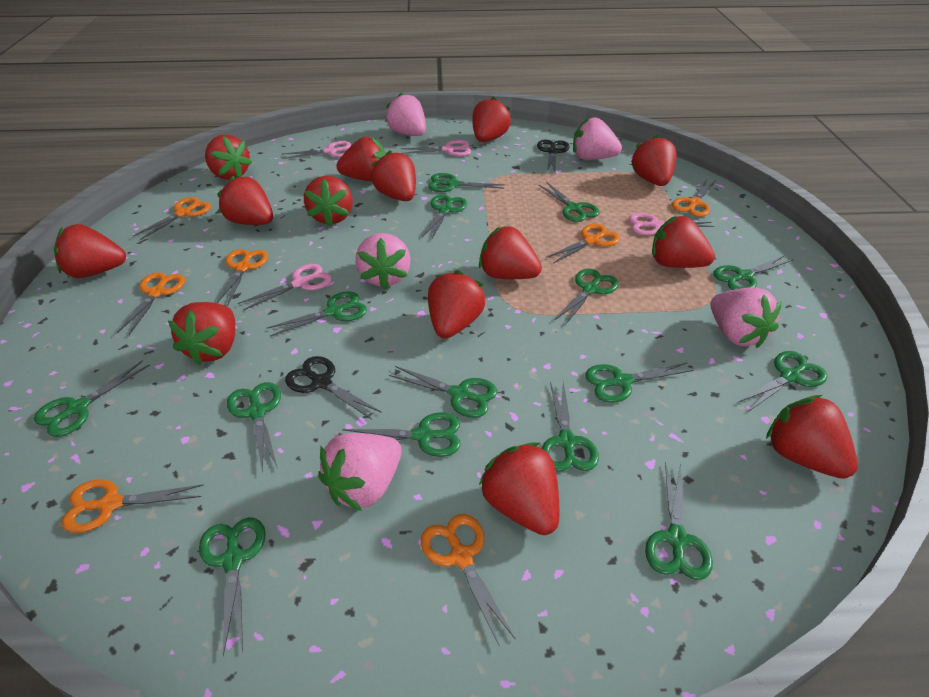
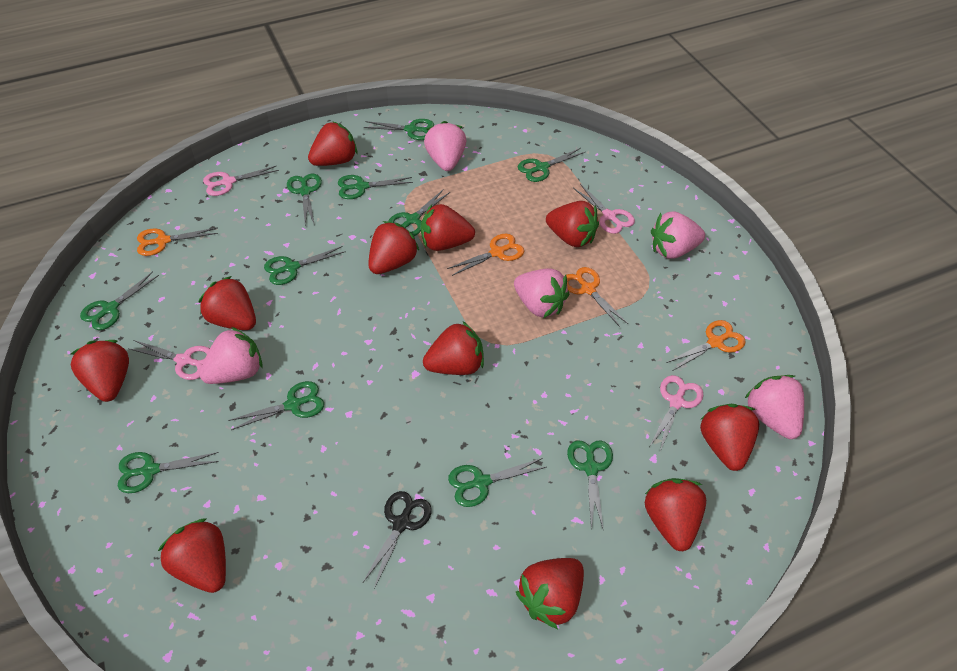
black scissors: [285,356,382,419] [537,139,570,174] = 2 -> [363,491,432,588] = 1
green scissors: [34,360,150,437] [199,517,266,656] [227,382,281,473] [266,291,367,337] [342,412,461,457] [389,366,497,418] [422,195,467,239] [428,173,505,192] [539,182,600,222] [542,382,599,472] [555,269,619,325] [585,363,694,403] [645,462,713,580] [714,255,794,290] [737,351,827,412] = 15 -> [80,272,159,330] [118,452,219,493] [228,381,324,430] [264,246,346,285] [287,173,322,225] [338,175,413,199] [364,119,434,140] [388,189,450,236] [448,458,547,507] [518,148,585,182] [567,440,613,529] = 11
orange scissors: [62,479,204,533] [117,272,185,335] [133,197,211,240] [217,249,268,306] [421,514,516,647] [546,224,620,263] [672,179,715,217] = 7 -> [137,227,218,256] [447,234,524,276] [566,267,628,327] [666,320,745,370] = 4
red strawberry: [54,224,126,278] [168,302,235,365] [205,134,252,180] [217,176,273,225] [304,176,353,226] [336,137,386,181] [371,150,416,201] [428,270,485,338] [472,97,511,142] [479,226,542,279] [479,442,560,535] [631,135,677,186] [652,216,715,268] [766,395,858,479] = 14 -> [71,340,129,402] [158,518,226,593] [199,276,256,330] [308,121,357,166] [368,221,419,274] [421,204,475,251] [423,322,484,375] [516,558,584,629] [546,201,599,247] [645,478,706,551] [700,404,759,471] = 11

